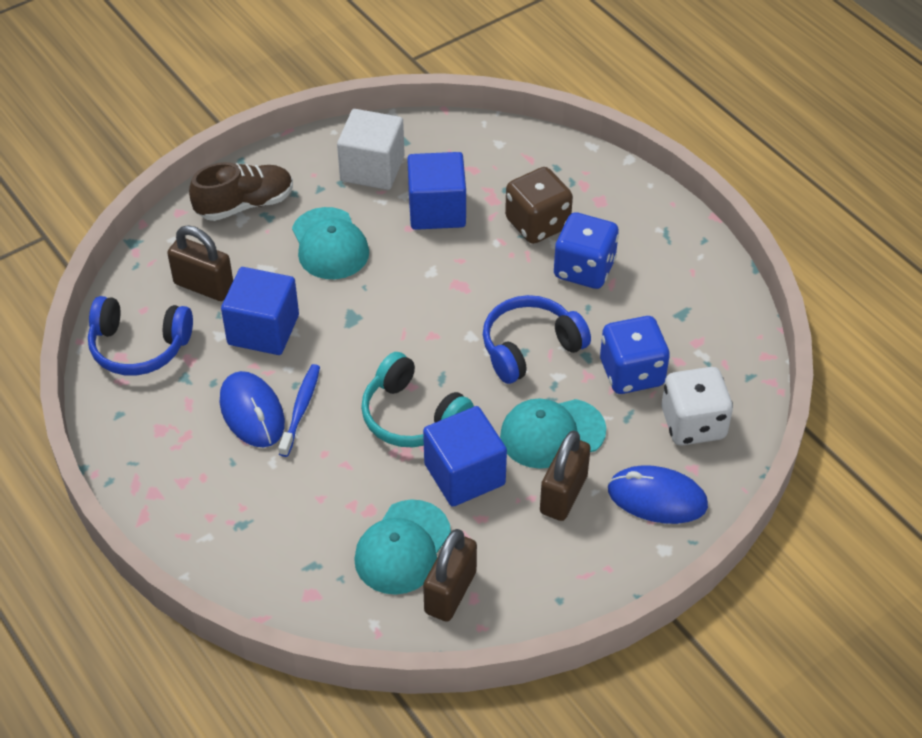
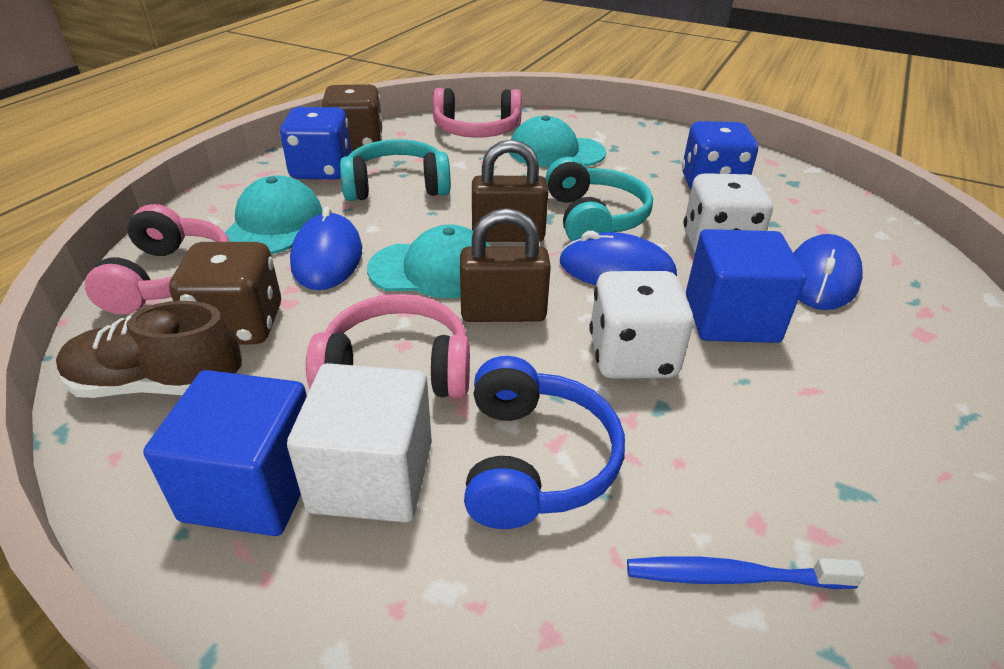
blue cube: [221,267,299,355] [407,152,466,230] [423,406,507,507] = 3 -> [143,370,307,536] [686,229,806,343] = 2
blue headphones: [88,296,193,376] [483,295,591,384] = 2 -> [464,356,625,529] = 1
blue mouse: [220,371,285,447] [608,465,708,524] = 2 -> [290,207,362,290] [560,231,677,285] [793,234,863,310] = 3
brown dice: [505,167,573,244] = 1 -> [169,242,281,344] [321,84,382,152] = 2
brown padlock: [167,225,233,301] [423,529,477,622] [540,430,591,521] = 3 -> [460,208,551,322] [472,140,548,242] = 2
pink headphones: none = 0 -> [85,204,230,315] [306,294,470,398] [433,88,522,138] = 3
turquoise headphones: [361,352,474,447] = 1 -> [340,139,451,201] [545,157,653,241] = 2
white dice: [661,367,733,446] = 1 -> [589,271,693,379] [683,173,773,253] = 2

